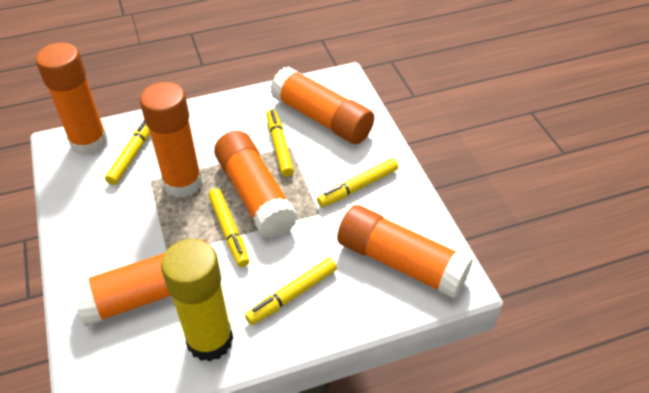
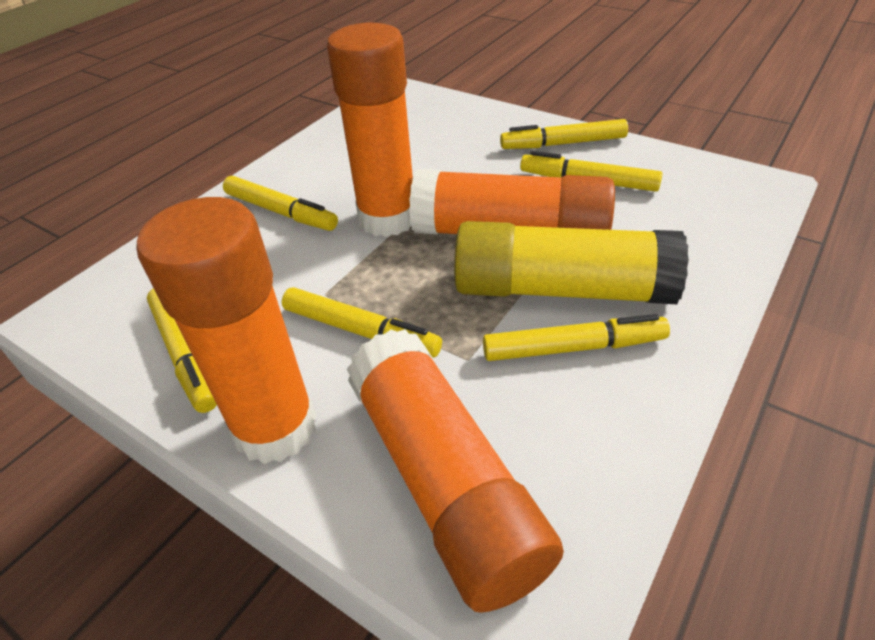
orange glue stick: [36,43,108,156] [71,239,207,327] [140,82,202,198] [214,131,297,239] [270,66,374,144] [337,205,473,299] = 6 -> [136,197,317,464] [327,23,413,237] [347,329,564,613] [409,169,615,235] = 4
yellow marker: [105,120,150,185] [208,188,249,267] [245,258,337,325] [267,109,294,177] [317,158,398,207] = 5 -> [147,288,217,413] [223,176,338,231] [282,287,442,358] [483,314,670,361] [500,119,628,149] [520,151,663,192] = 6

